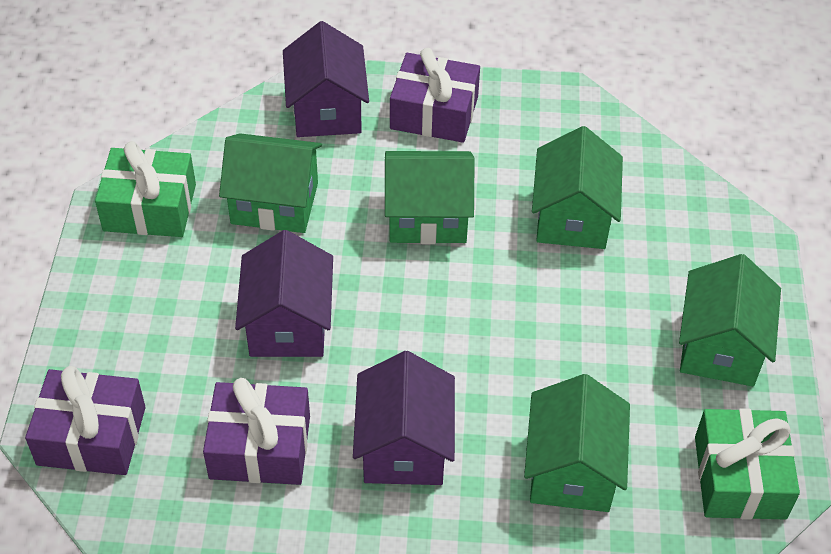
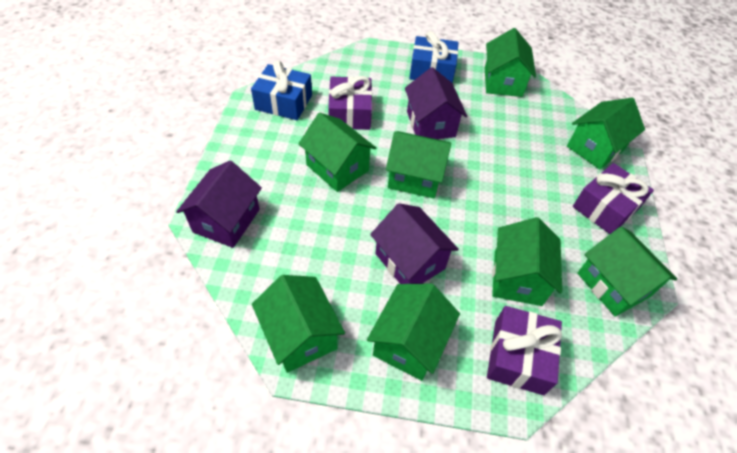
blue gift: none = 0 -> [251,61,312,120] [409,31,459,83] = 2
green gift: [95,141,196,237] [695,408,800,520] = 2 -> none = 0
green house: [219,133,322,233] [385,151,475,244] [524,374,630,512] [532,126,623,249] [679,254,781,386] = 5 -> [252,275,345,373] [298,113,376,192] [367,284,460,381] [386,131,451,199] [485,28,536,97] [492,217,562,306] [567,97,645,169] [578,227,677,317] = 8

